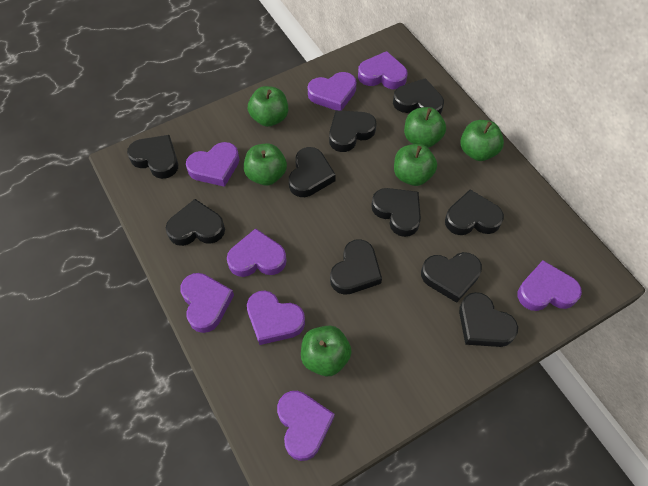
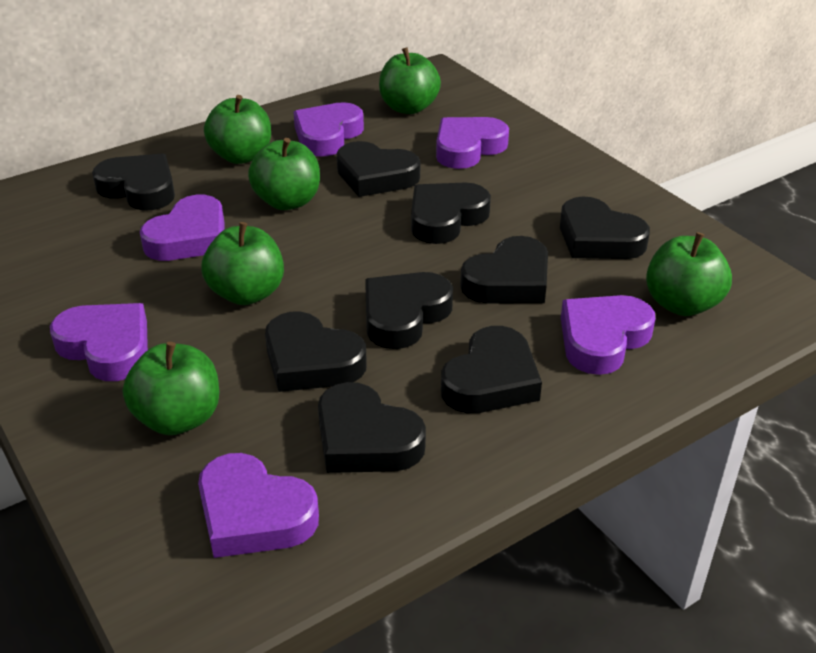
black heart: [127,135,178,179] [166,199,225,246] [289,147,336,197] [329,110,376,152] [330,239,382,295] [371,188,421,237] [393,78,444,114] [421,252,482,303] [445,190,504,235] [459,292,518,347] = 10 -> [92,154,175,211] [265,311,367,392] [318,382,426,473] [337,141,420,197] [365,272,453,349] [411,182,491,244] [441,326,542,413] [460,236,548,304] [560,196,650,259] = 9
purple heart: [180,273,234,333] [186,142,240,187] [227,228,287,277] [247,290,305,345] [277,391,335,461] [308,72,357,111] [358,51,408,89] [517,260,582,311] = 8 -> [50,303,148,381] [140,195,224,261] [198,453,319,558] [293,102,364,157] [436,117,509,169] [561,295,655,375] = 6

